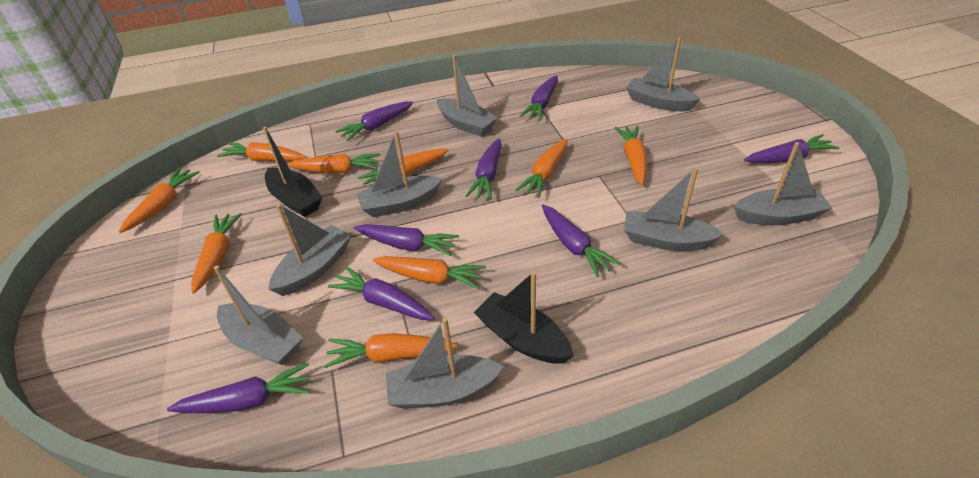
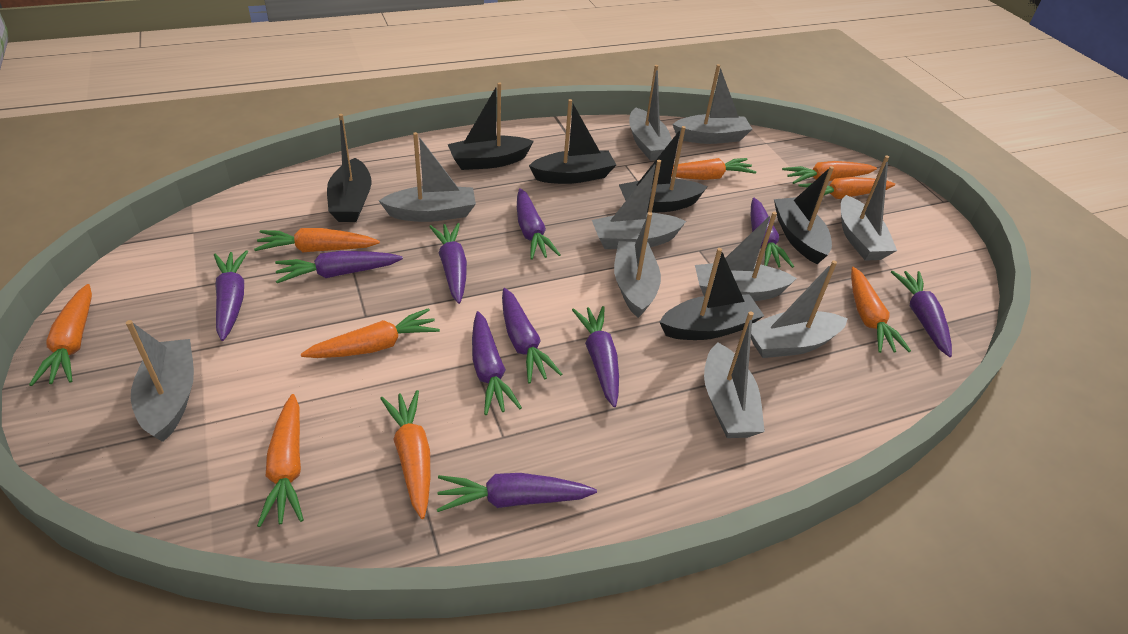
black boat: [263,127,323,217] [474,272,574,364] = 2 -> [327,114,372,222] [448,82,534,170] [529,99,616,184] [619,126,707,212] [660,248,764,340] [774,166,834,264] = 6
grey boat: [214,266,303,365] [269,204,351,296] [357,131,442,217] [386,317,504,409] [437,55,498,136] [624,167,724,251] [626,37,700,111] [734,142,832,225] = 8 -> [126,320,194,442] [379,132,476,222] [592,160,686,249] [614,212,661,318] [629,65,672,161] [672,64,752,144] [695,212,797,301] [704,311,765,438] [751,260,848,358] [841,156,897,261] = 10
purple carrot: [167,363,310,413] [328,266,435,320] [335,101,413,141] [354,224,459,256] [466,138,502,199] [520,75,558,120] [542,205,621,277] [744,134,840,163] = 8 -> [214,250,248,341] [275,251,403,283] [429,223,467,304] [437,473,597,512] [472,311,522,415] [502,288,562,383] [517,188,561,260] [572,306,619,407] [750,198,794,268] [891,271,952,357] = 10

